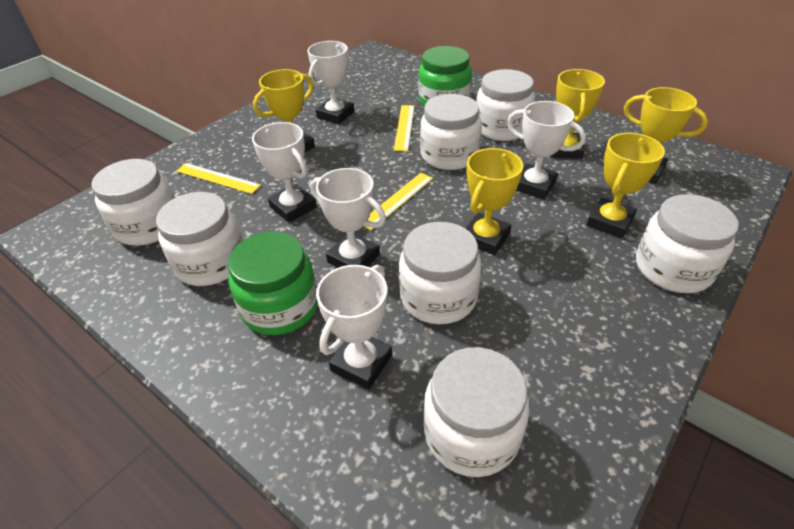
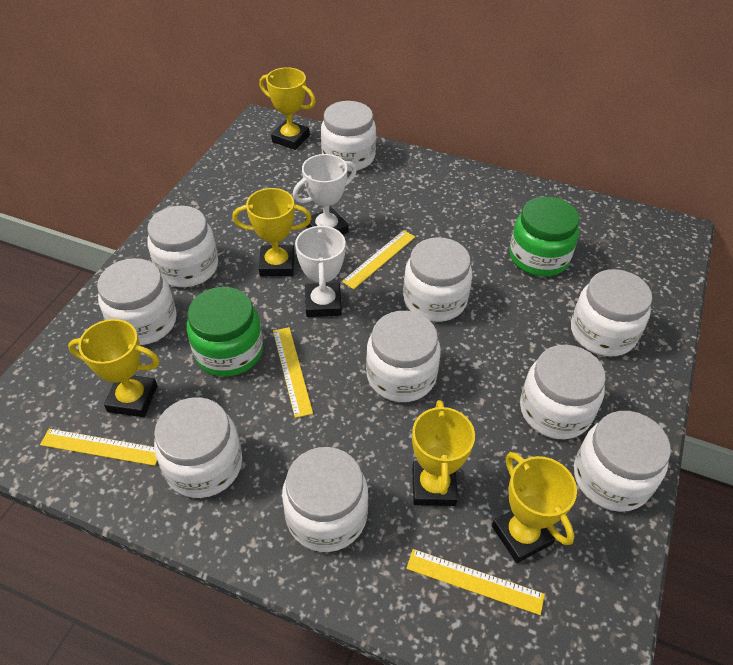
white jar: [91,159,175,246] [156,192,243,286] [399,222,482,324] [420,94,482,170] [423,347,530,477] [476,69,535,141] [636,194,739,293] = 7 -> [97,258,177,345] [147,206,218,287] [154,397,242,498] [282,447,368,552] [321,101,376,172] [366,311,441,402] [403,237,472,322] [520,345,606,439] [571,269,652,356] [574,411,671,512] = 10
white trophy: [252,122,317,223] [308,41,354,124] [311,168,386,268] [316,265,392,389] [507,101,586,199] = 5 -> [293,154,357,235] [295,224,346,317] = 2
yellow ruler: [176,163,261,194] [363,173,433,230] [394,105,414,151] = 3 -> [40,429,157,466] [273,327,313,418] [342,230,415,289] [406,549,545,615] = 4

